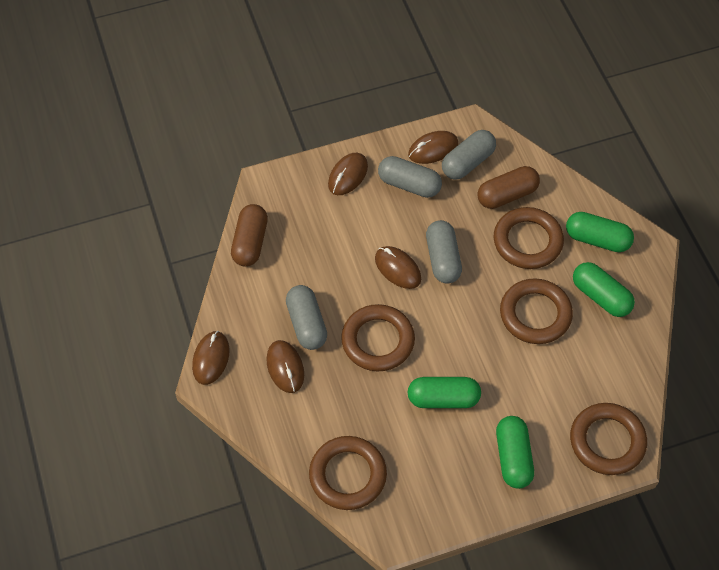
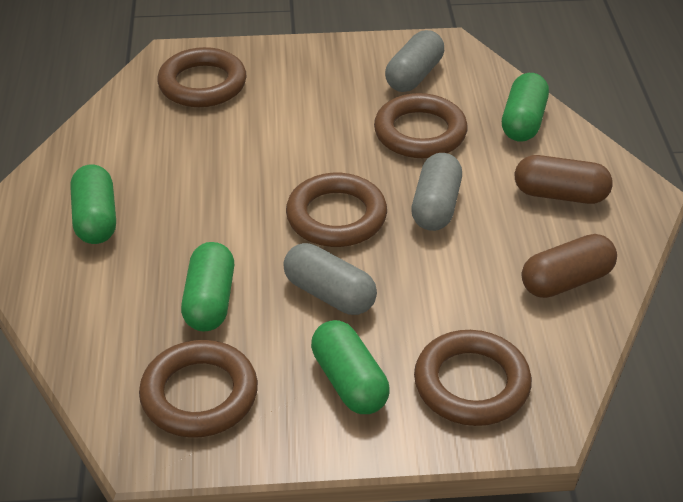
brown mouse: [192,331,230,385] [267,340,304,393] [328,153,368,195] [375,246,421,289] [408,131,458,164] = 5 -> none = 0
grey capsule: [286,285,327,350] [378,156,442,198] [426,220,462,284] [442,130,496,180] = 4 -> [283,243,377,315] [385,30,444,92] [411,153,462,231] = 3

